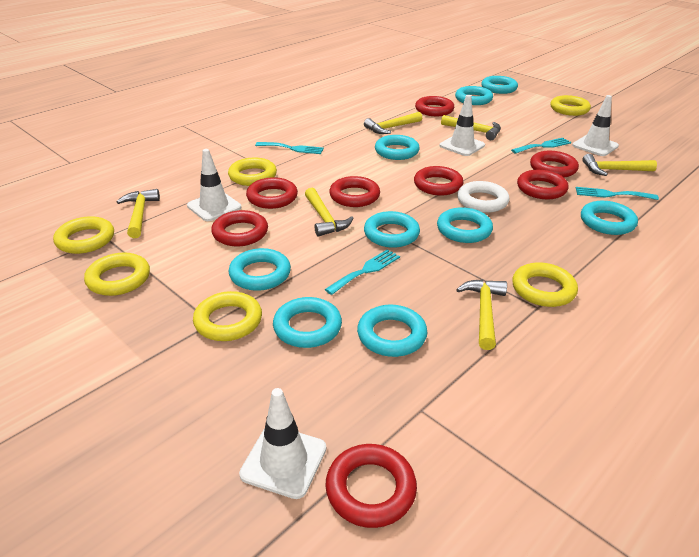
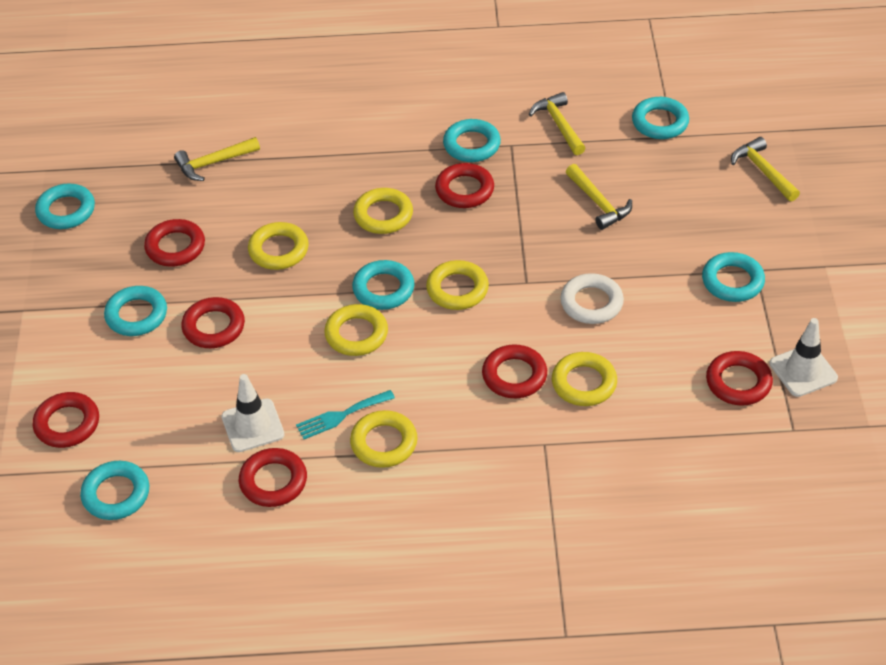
red ring: [211,210,268,246] [246,177,298,209] [325,444,417,528] [329,176,380,207] [414,166,463,196] [415,96,454,116] [517,170,568,200] [530,151,579,178] = 8 -> [33,392,99,448] [144,219,205,266] [181,297,245,348] [239,448,307,507] [435,163,494,208] [482,345,547,398] [706,351,773,406] = 7
turquoise fork: [255,142,324,154] [325,249,400,295] [511,138,571,154] [576,187,659,200] = 4 -> [296,390,395,439] = 1
turquoise ring: [228,248,291,291] [273,297,342,348] [357,305,427,357] [364,211,420,248] [375,135,420,160] [437,207,493,243] [455,86,493,105] [481,76,518,94] [581,201,638,235] = 9 -> [35,184,95,229] [80,461,149,520] [104,286,167,336] [352,260,414,310] [443,119,501,162] [632,97,689,139] [702,252,765,302] = 7
white traffic cone: [187,149,241,221] [239,388,326,499] [440,95,485,156] [572,95,619,156] = 4 -> [222,374,284,452] [770,318,838,397] = 2
yellow hammer: [117,189,160,238] [305,188,353,237] [364,112,422,134] [441,115,501,140] [456,279,507,350] [582,154,657,176] = 6 -> [174,137,260,181] [529,92,586,155] [566,164,632,230] [731,137,800,202] = 4

